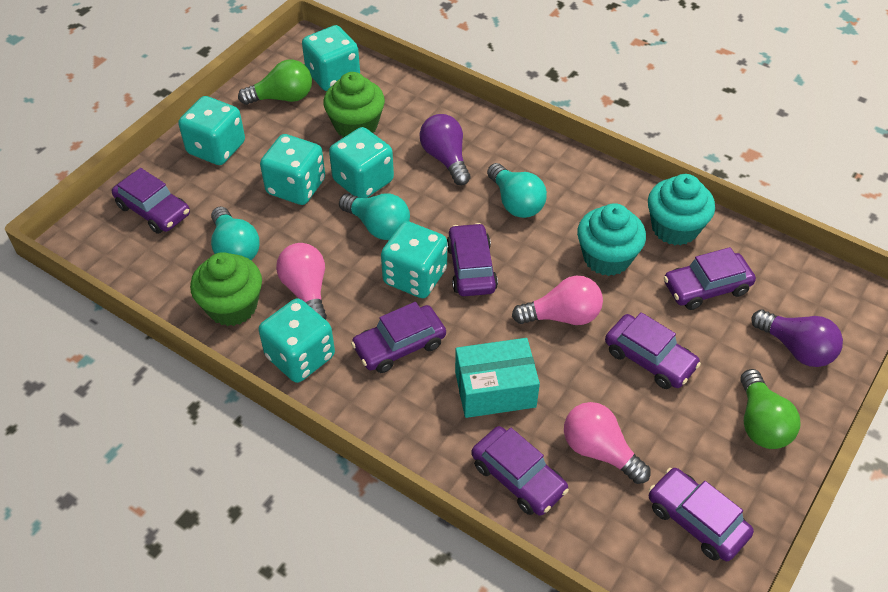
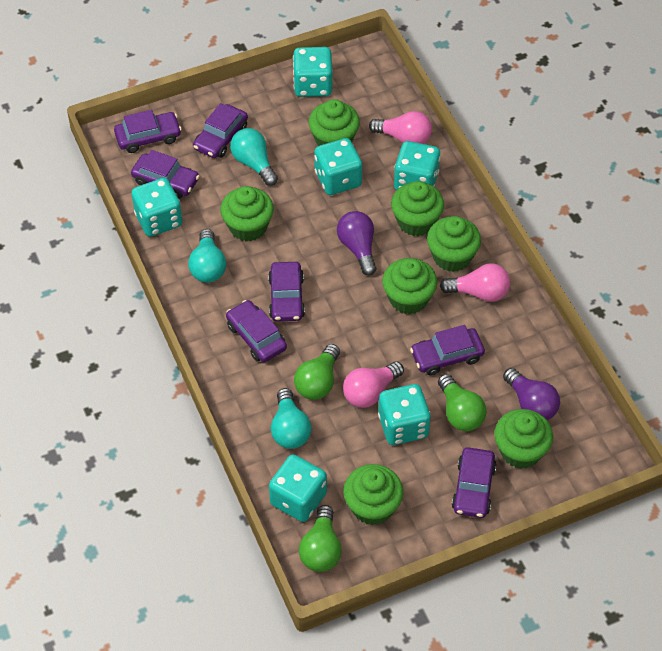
green cupcake: [190,252,262,326] [323,72,385,138] = 2 -> [220,186,274,241] [308,99,360,146] [343,464,403,525] [382,258,437,314] [391,181,444,236] [427,216,481,272] [494,409,553,469] = 7
green light bulb: [238,60,312,105] [741,369,800,449] = 2 -> [294,344,340,400] [299,505,342,572] [438,374,487,431] = 3
turquoise box: [455,338,540,418] = 1 -> none = 0
turquoise cupcake: [577,203,646,276] [648,174,715,245] = 2 -> none = 0

